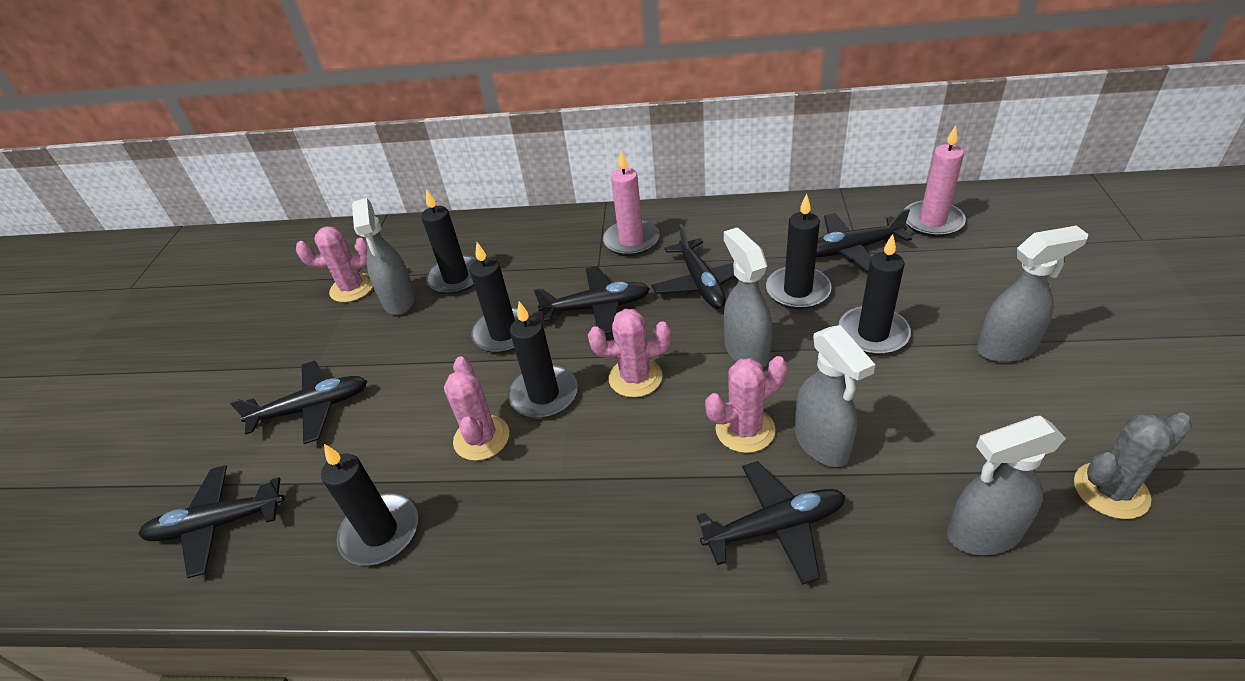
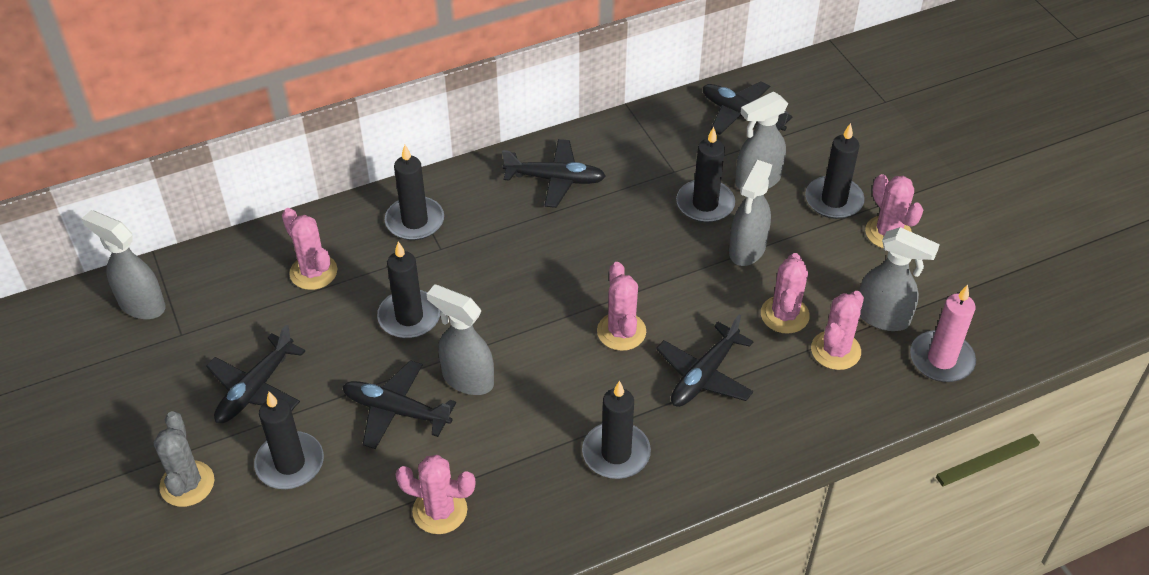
black plane: [138,465,284,578] [229,361,367,444] [534,266,650,334] [651,224,735,309] [697,461,845,585] [816,208,912,272] = 6 -> [206,324,305,423] [342,360,456,449] [502,139,606,208] [656,315,754,407] [703,81,792,135] = 5
pink cactus: [296,227,373,302] [444,356,509,461] [588,309,671,398] [705,356,788,453] = 4 -> [282,208,337,290] [395,455,476,534] [597,262,646,351] [761,253,810,334] [811,291,864,370] [865,174,923,249] = 6
pink candle: [603,150,659,256] [905,125,966,237] = 2 -> [910,285,976,382] = 1

